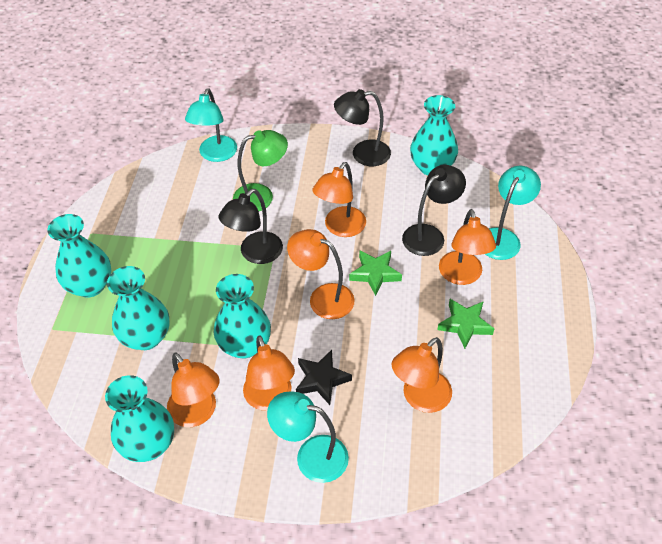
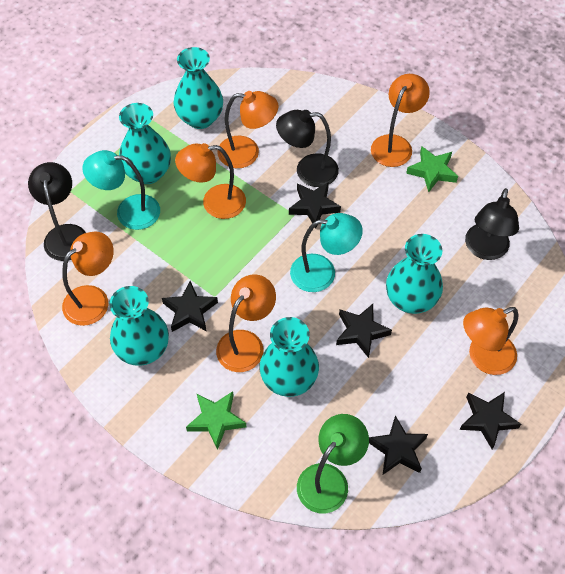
black star: [296,350,352,405] = 1 -> [162,281,218,332] [289,182,341,229] [336,304,392,358] [369,415,428,475] [459,392,521,449] = 5
turquoise lamp: [185,88,237,162] [267,392,349,483] [485,166,541,260] = 3 -> [82,150,160,230] [290,213,363,292] = 2

